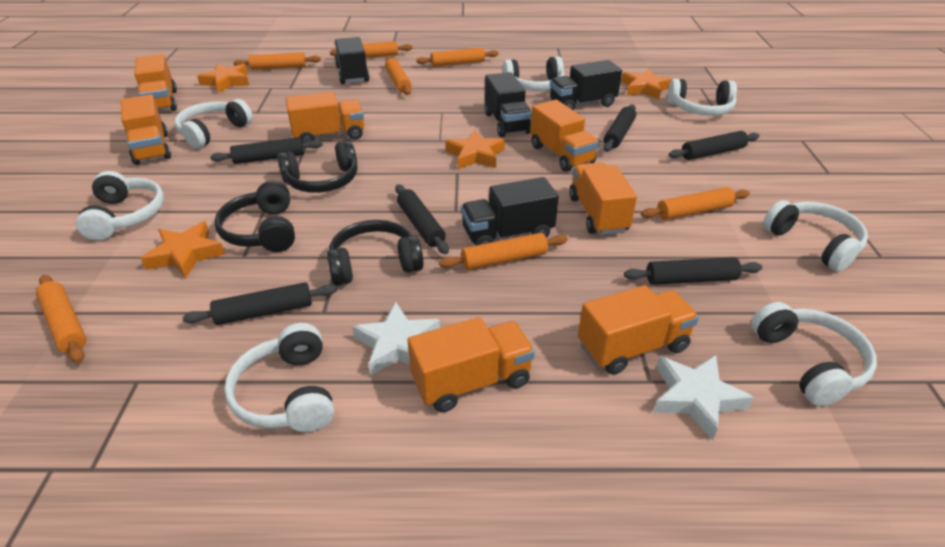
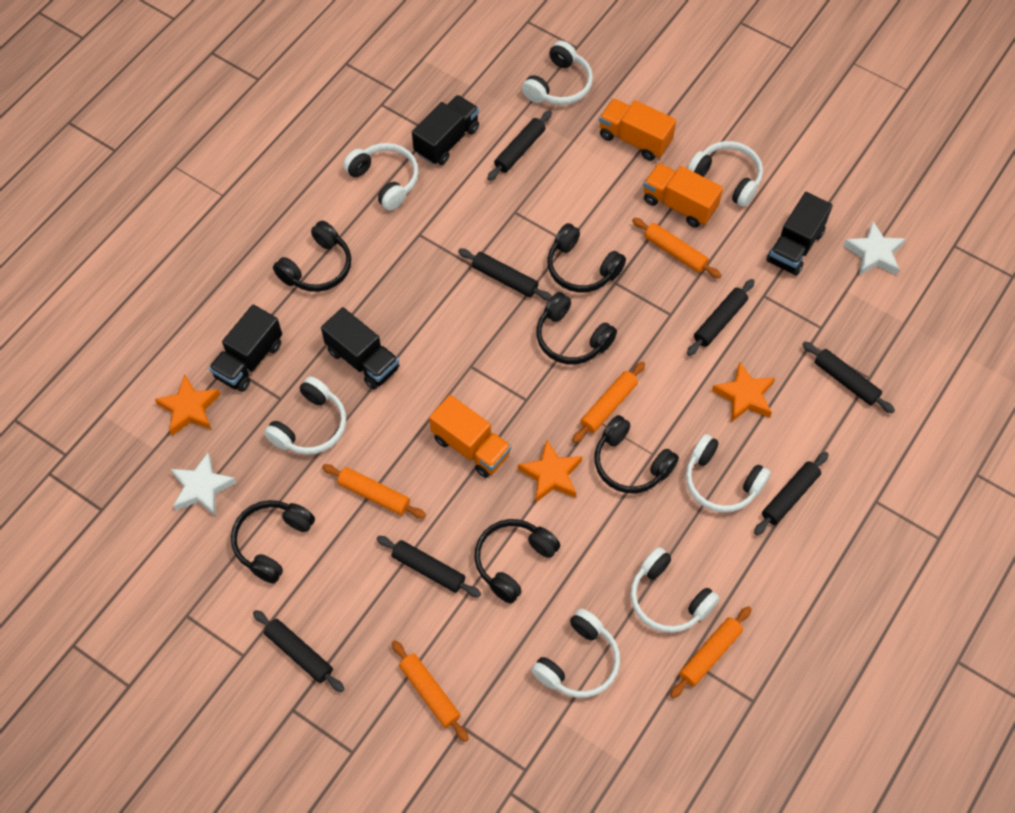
black headphones: [214,181,295,252] [277,141,358,193] [327,220,424,286] = 3 -> [231,500,315,583] [273,221,351,292] [474,519,560,604] [536,292,617,364] [547,223,626,293] [594,415,679,493] = 6
black rolling pin: [183,282,337,325] [210,137,323,164] [395,185,449,254] [603,104,636,152] [624,257,762,285] [669,131,760,160] = 6 -> [253,610,344,692] [377,536,481,597] [458,249,552,301] [487,110,552,181] [687,279,755,356] [754,452,829,535] [802,342,895,413] = 7
orange rolling pin: [36,275,86,363] [233,52,321,70] [330,41,412,58] [385,57,411,95] [416,48,499,67] [439,233,568,270] [641,187,750,220] = 7 -> [322,464,426,518] [392,640,469,742] [572,362,645,443] [632,218,721,278] [670,606,752,698] = 5
orange star: [141,221,225,279] [197,64,249,93] [445,130,505,169] [621,69,672,100] = 4 -> [155,375,220,436] [518,439,582,502] [712,362,775,422] = 3
orange truck: [121,94,171,165] [134,54,177,111] [286,92,364,143] [407,317,535,412] [530,100,599,172] [569,162,637,235] [578,285,699,375] = 7 -> [429,395,511,478] [599,98,676,161] [643,163,723,228] = 3

